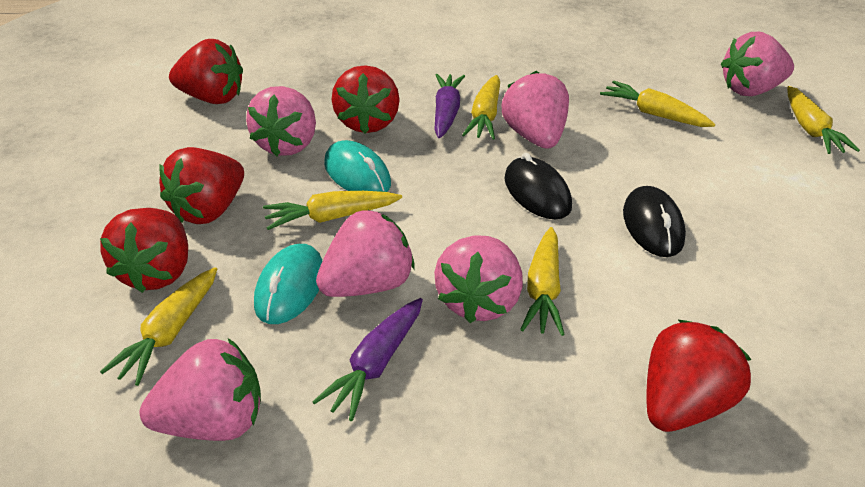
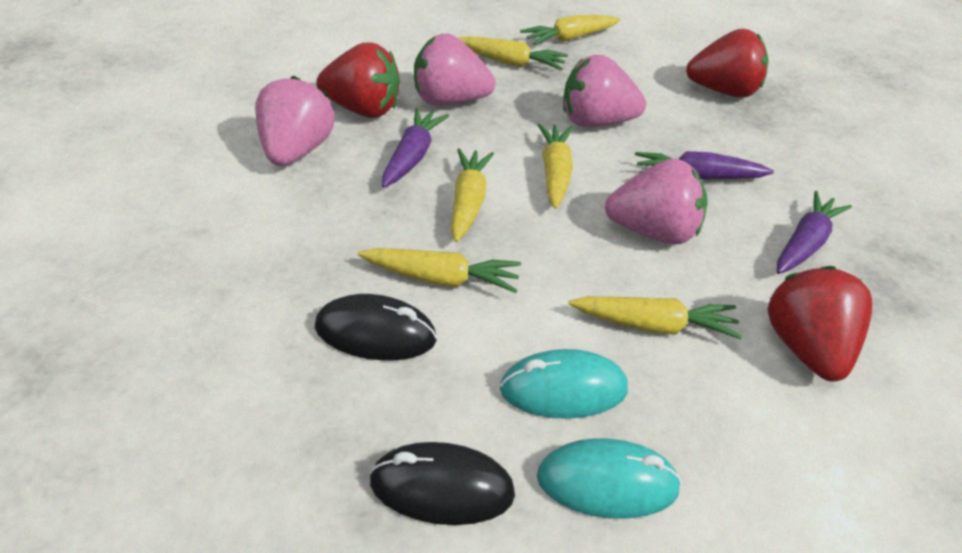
pink strawberry: [139,338,261,441] [246,86,316,157] [316,210,415,297] [434,235,523,323] [502,71,569,149] [721,32,794,96] = 6 -> [255,76,334,166] [414,34,496,106] [563,55,646,127] [605,159,708,245] = 4
purple carrot: [312,298,423,421] [434,74,465,138] = 2 -> [382,108,449,188] [635,151,774,179] [777,191,852,274] = 3
red strawberry: [100,208,188,293] [159,147,244,224] [169,39,243,104] [331,65,400,134] [647,320,751,432] = 5 -> [316,42,400,118] [686,29,769,98] [767,266,872,381] = 3

